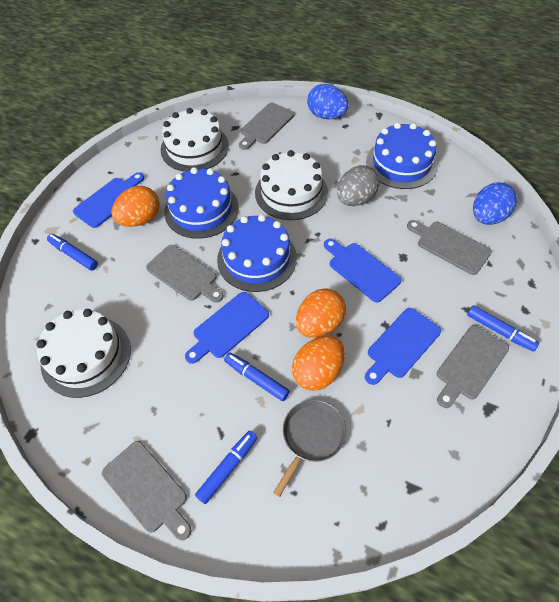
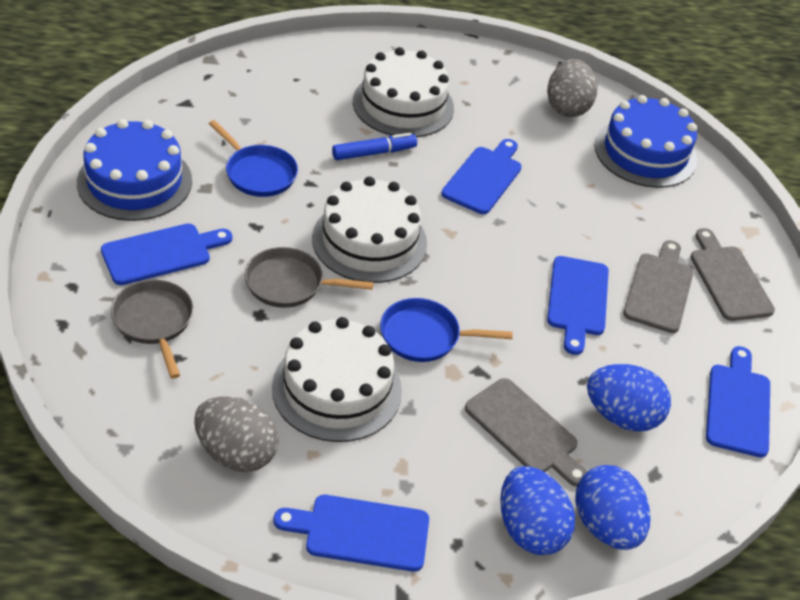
blue cake: [164,167,239,239] [217,214,297,292] [366,123,438,189] = 3 -> [77,119,192,221] [595,95,697,188] = 2
blue cutting board: [73,173,144,228] [185,292,269,364] [324,239,401,302] [365,308,441,385] = 4 -> [101,223,232,285] [274,495,429,572] [441,139,522,214] [547,256,609,355] [706,346,770,458] = 5
blue egg: [307,84,349,119] [473,182,517,225] = 2 -> [500,466,575,555] [575,465,651,550] [587,364,671,432] = 3
blue marker: [47,234,98,271] [195,431,257,504] [224,352,290,401] [467,305,539,352] = 4 -> [332,133,417,160] = 1
blue pan: none = 0 -> [209,120,298,197] [380,298,513,362] = 2
grey cutting board: [102,441,192,540] [146,245,224,303] [239,103,294,150] [407,220,492,275] [437,325,509,408] = 5 -> [465,378,587,487] [623,240,693,333] [691,228,775,321] = 3
grey egg: [337,165,380,206] = 1 -> [194,396,279,472] [547,59,597,117] = 2
grey pan: [273,400,346,497] = 1 -> [111,280,193,379] [244,247,374,308] = 2
orange egg: [111,186,160,227] [292,335,345,391] [296,289,346,338] = 3 -> none = 0

